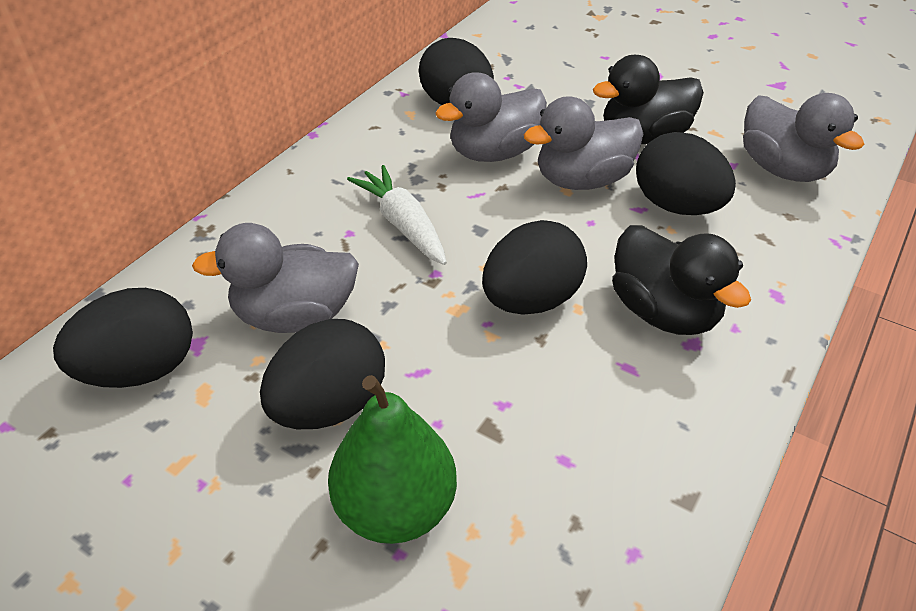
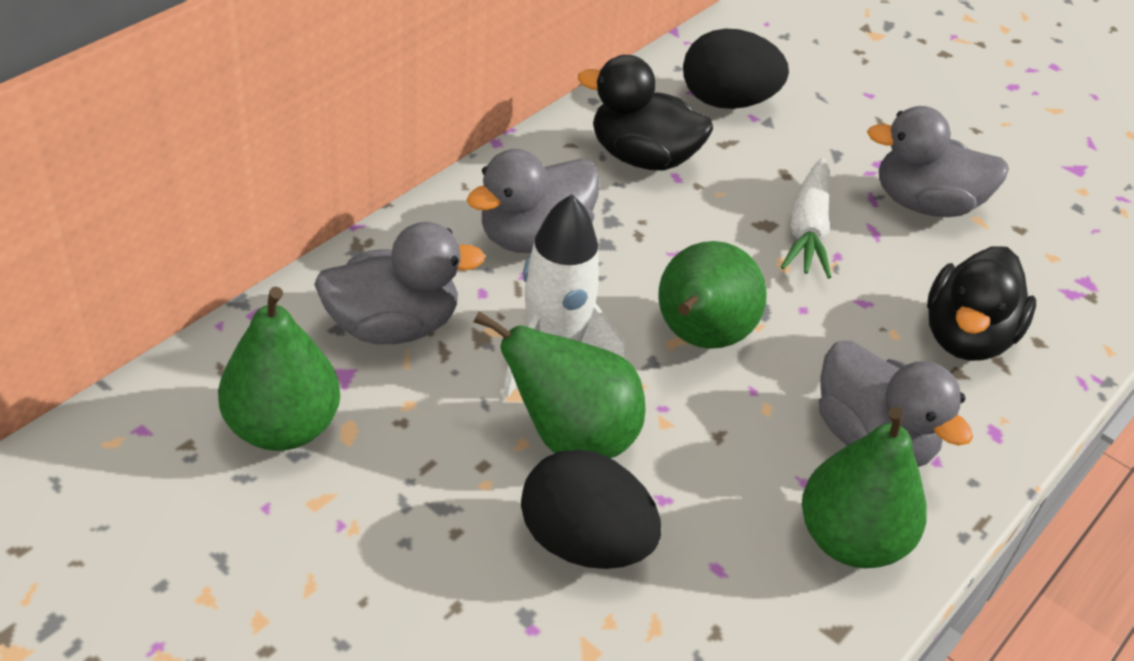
black egg: [53,288,193,388] [260,319,385,429] [419,38,494,105] [482,220,587,315] [636,132,736,215] = 5 -> [521,449,661,569] [683,28,789,109] = 2
green pear: [328,375,457,544] = 1 -> [218,287,340,451] [474,311,646,458] [658,241,767,349] [802,406,927,568] = 4
white rocket: none = 0 -> [503,194,626,398] = 1

